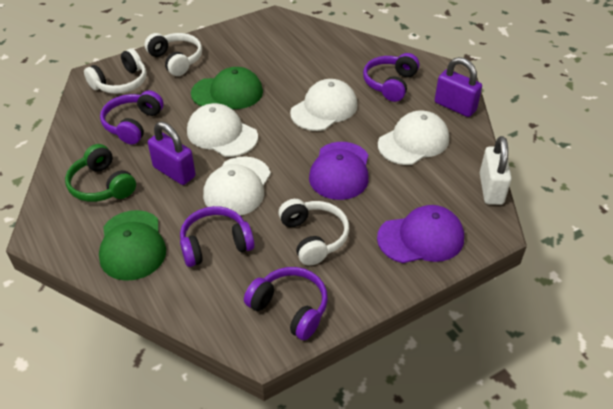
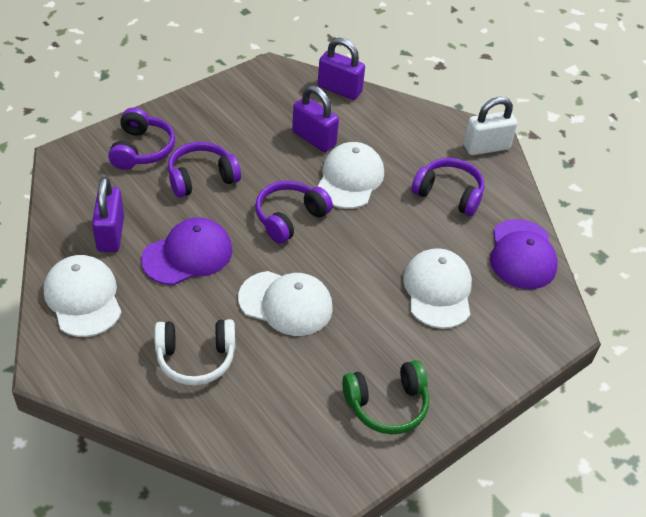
green cap: [99,210,166,281] [191,67,263,109] = 2 -> none = 0
purple padlock: [148,122,195,185] [435,57,482,117] = 2 -> [92,177,124,252] [292,85,339,152] [318,38,365,100] = 3
white headphones: [84,49,147,94] [144,33,202,76] [278,199,349,266] = 3 -> [154,319,235,385] = 1

